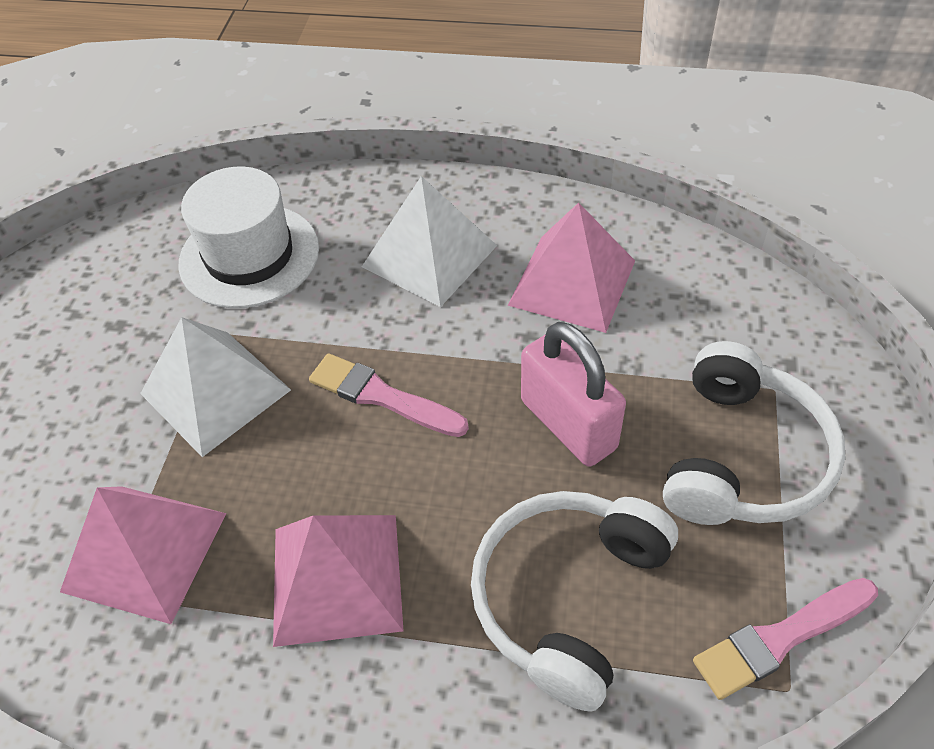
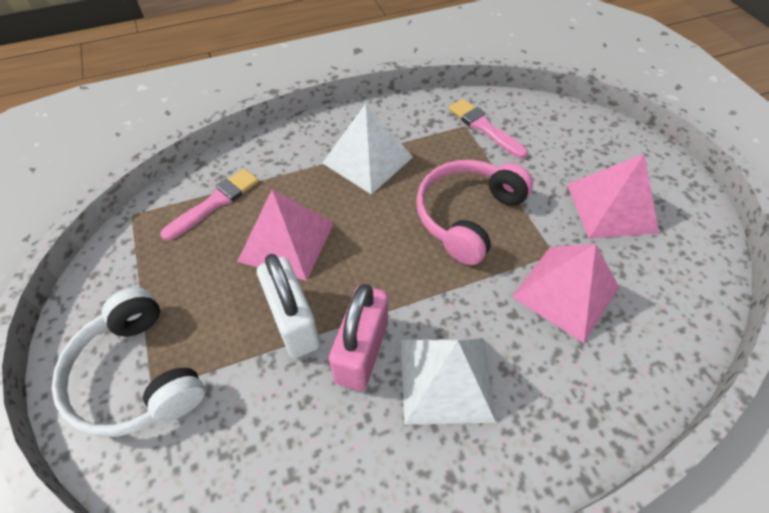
pink headphones: none = 0 -> [416,160,533,265] = 1
white hat: [179,167,319,308] = 1 -> none = 0
white headphones: [471,491,678,712] [663,341,845,525] = 2 -> [52,287,205,437] = 1
white padlock: none = 0 -> [257,254,321,358] = 1

